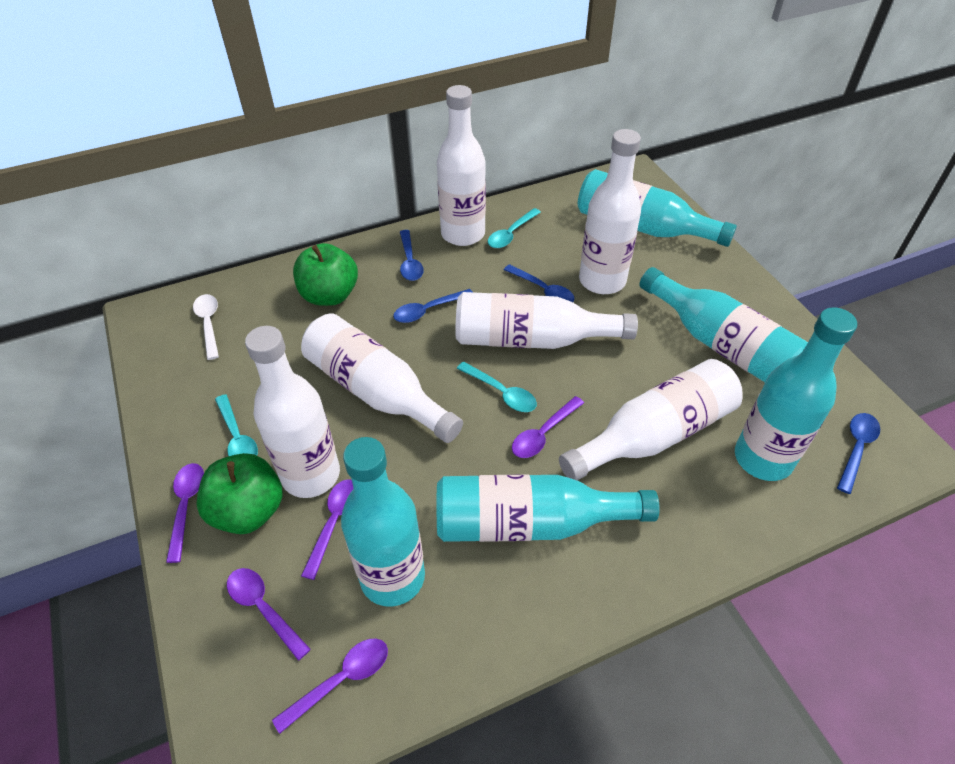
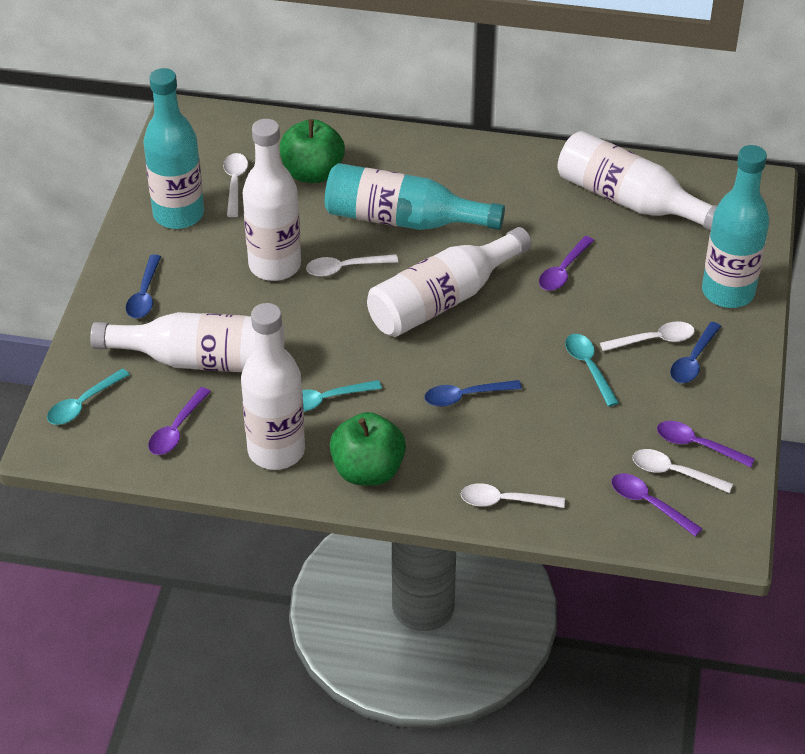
blue spoon: [393,289,472,323] [400,230,424,281] [504,264,574,302] [837,413,880,494] = 4 -> [126,254,161,318] [425,380,522,407] [670,322,721,383] = 3
purple spoon: [166,463,204,563] [227,568,311,661] [272,639,388,734] [301,479,354,580] [512,396,584,458] = 5 -> [148,387,211,455] [539,236,594,291] [612,473,703,537] [657,421,755,467] = 4
turquoise bottle: [341,437,425,607] [437,474,660,542] [578,169,737,247] [639,267,808,382] [735,307,857,481] = 5 -> [144,68,204,229] [325,163,505,230] [702,145,769,308] = 3
white bottle: [245,326,340,498] [301,314,463,443] [437,85,486,246] [456,292,638,349] [559,359,743,480] [579,129,641,294] = 6 -> [90,312,284,372] [241,303,305,470] [243,119,301,281] [367,227,532,337] [557,131,717,231] = 5
white spoon: [193,294,219,360] = 1 -> [223,153,248,217] [306,254,398,277] [461,483,565,508] [600,321,695,351] [633,449,733,493] = 5

